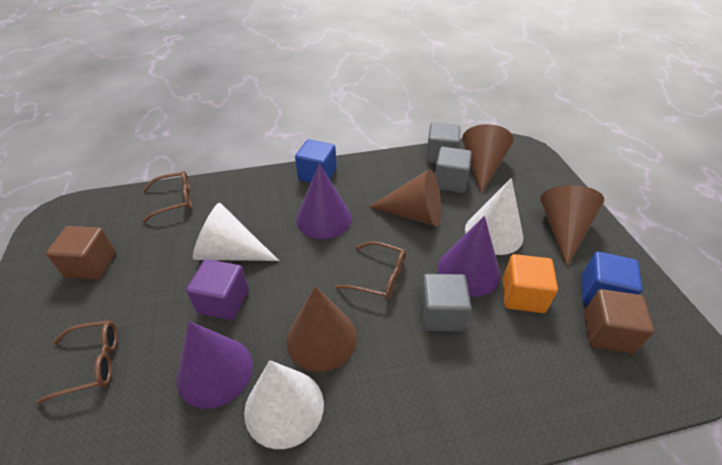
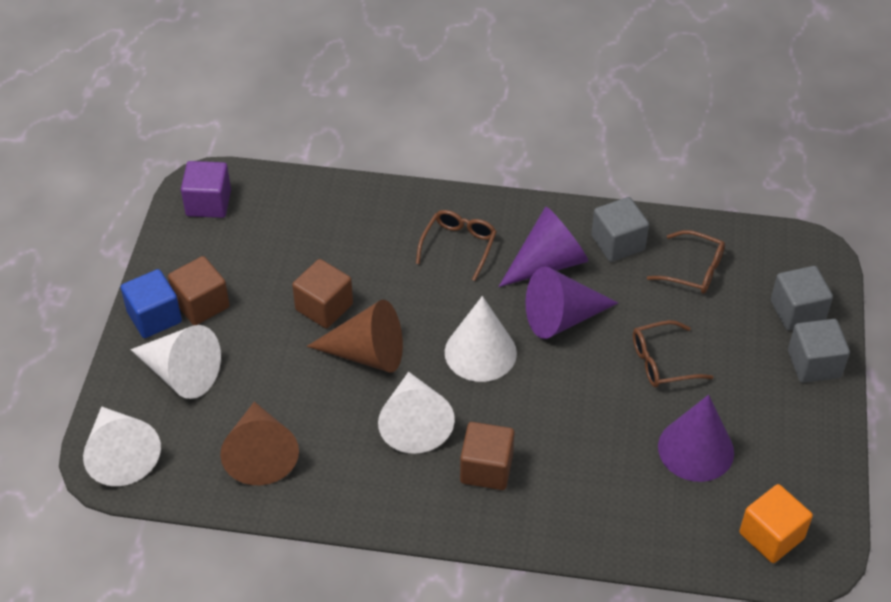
blue cube: [295,139,337,183] [582,251,642,305] = 2 -> [121,269,182,338] = 1
brown cone: [286,286,357,372] [369,169,441,227] [462,124,514,194] [540,185,604,267] = 4 -> [220,401,299,485] [307,300,403,373] = 2
brown cube: [46,226,116,279] [584,289,654,354] = 2 -> [168,256,230,325] [292,259,353,329] [460,422,514,490] = 3
white cone: [193,203,279,261] [244,360,324,449] [465,178,523,255] = 3 -> [83,406,161,486] [131,325,221,399] [378,372,455,454] [445,296,517,382] = 4

